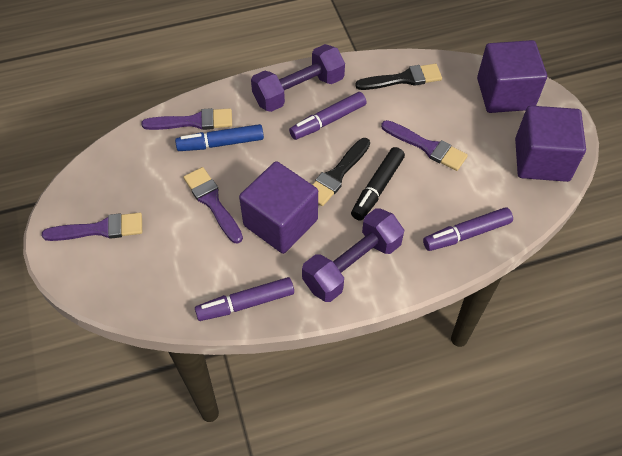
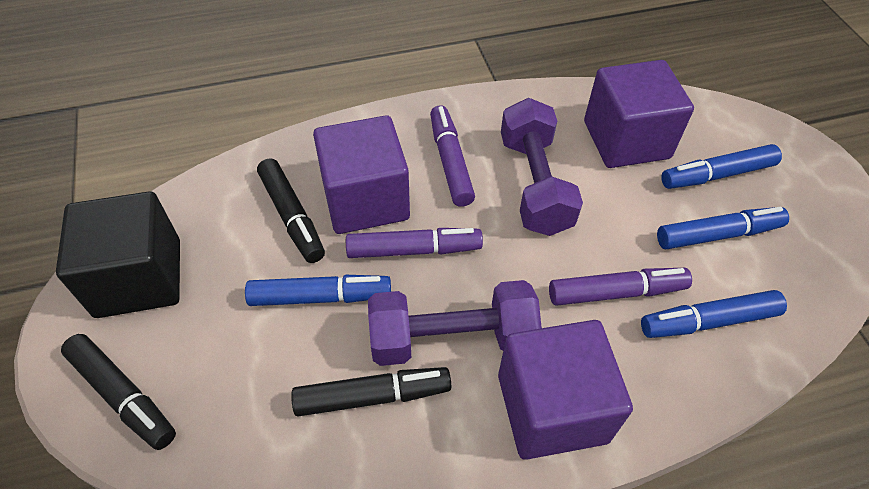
black brush: [312,138,370,206] [355,64,442,90] = 2 -> none = 0
black cube: none = 0 -> [56,192,180,318] = 1
black marker: [351,147,405,221] = 1 -> [61,334,176,450] [257,158,325,263] [291,367,451,416] = 3
blue marker: [175,124,264,151] = 1 -> [245,275,391,306] [641,290,787,338] [657,207,789,249] [661,144,782,189] = 4
purple brush: [42,213,142,241] [142,108,232,130] [183,167,243,244] [381,120,468,171] = 4 -> none = 0

